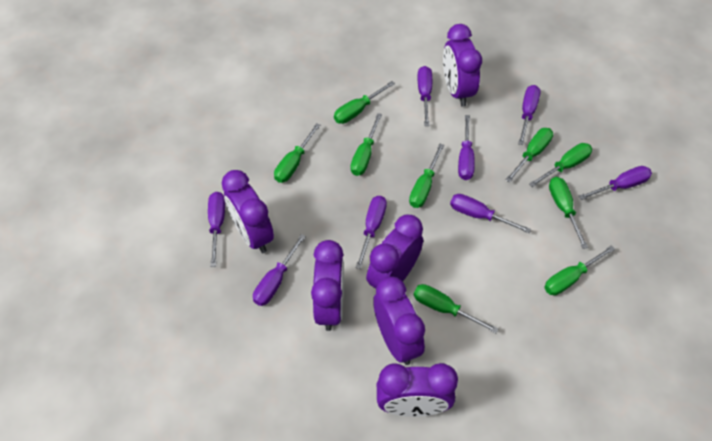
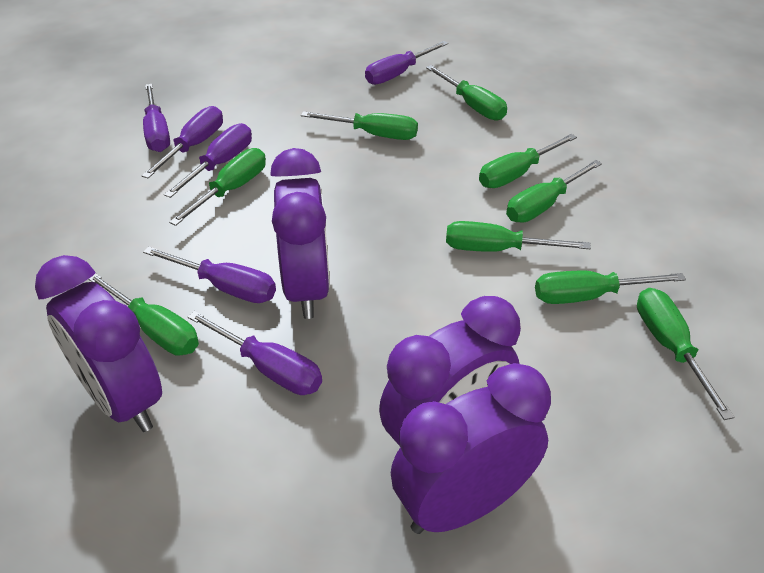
purple clock: [222,170,274,253] [311,240,344,331] [366,215,423,289] [373,277,425,365] [377,363,458,417] [443,24,482,106] = 6 -> [35,255,162,432] [270,148,330,319] [379,296,521,446] [391,363,551,534] = 4
purple screwdriver: [208,192,225,267] [253,234,306,306] [356,196,387,269] [418,66,432,126] [450,194,531,233] [458,115,475,180] [518,85,541,145] [579,166,652,200] = 8 -> [142,106,223,178] [143,84,170,152] [143,246,276,303] [164,123,252,198] [188,311,322,395] [365,41,449,85] = 6

